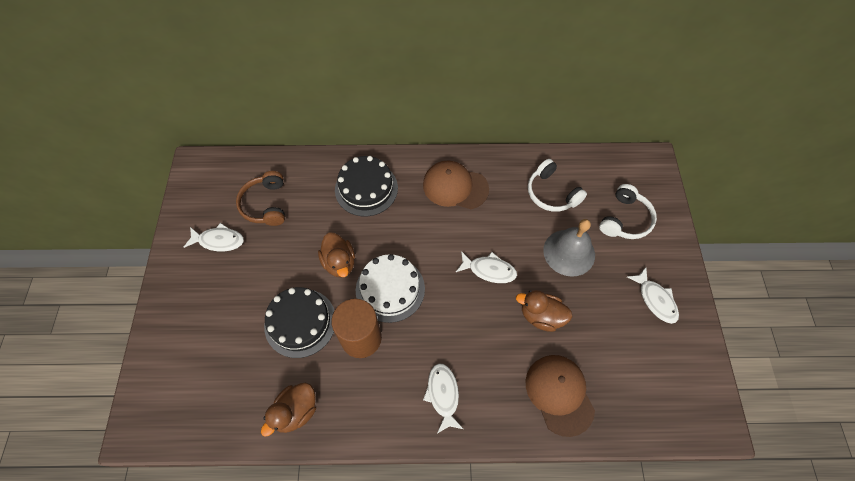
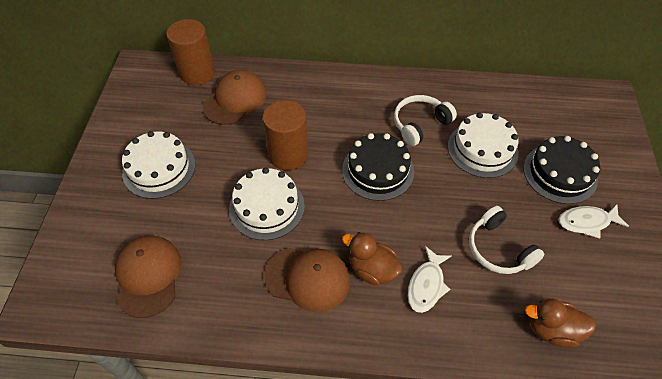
brown cap: [423,160,489,209] [526,355,595,437] = 2 -> [115,235,181,318] [202,70,266,125] [264,248,351,312] = 3
brown cylinder: [331,299,382,358] = 1 -> [167,19,215,85] [263,100,308,170] = 2
brown duck: [261,382,316,437] [318,233,355,277] [516,290,573,332] = 3 -> [342,232,402,286] [525,298,596,348] = 2
brown headphones: [236,171,285,226] = 1 -> none = 0
grey bell: [543,219,595,277] = 1 -> none = 0
white cake: [356,254,425,323] = 1 -> [122,131,195,199] [229,167,305,240] [448,113,519,178] = 3
white fish: [184,223,244,252] [423,363,463,434] [456,251,517,283] [627,267,679,324] = 4 -> [408,246,452,313] [559,204,629,238] = 2

